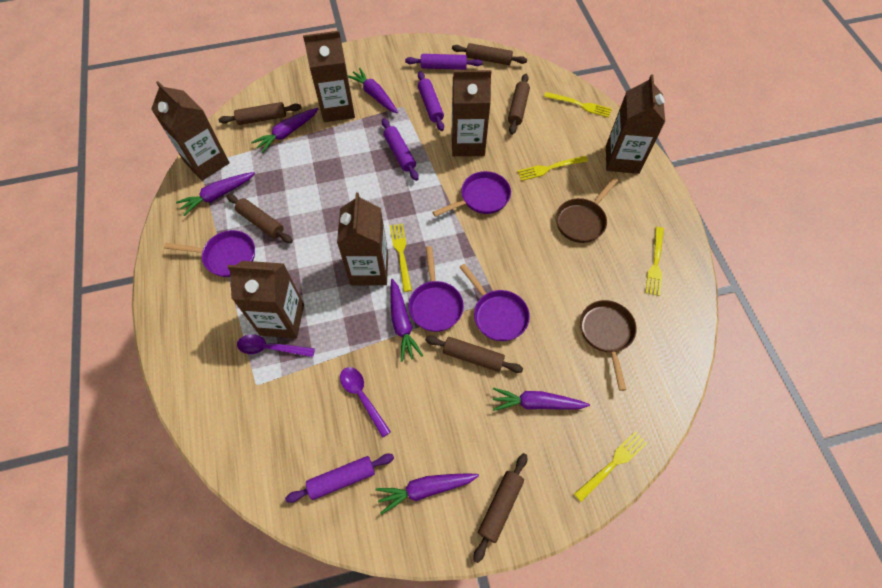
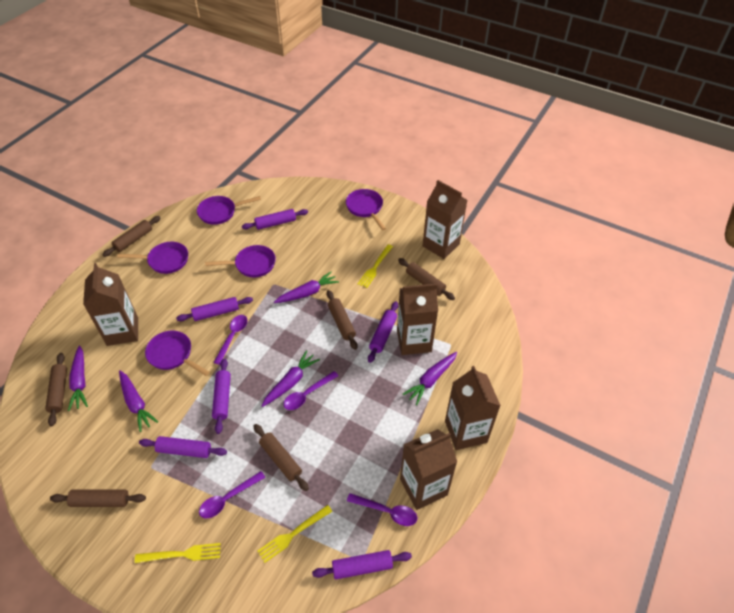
brown carton: [151,81,230,181] [227,261,304,338] [303,31,355,122] [337,193,388,285] [452,70,491,156] [606,75,665,174] = 6 -> [83,263,138,346] [397,284,438,355] [400,429,457,510] [422,180,467,259] [445,366,501,450] = 5
brown pan: [556,177,618,243] [580,300,637,391] = 2 -> none = 0
purple carrot: [176,172,255,216] [251,108,318,153] [348,68,398,113] [376,473,479,515] [390,279,423,362] [493,388,590,411] = 6 -> [68,346,88,411] [119,370,158,432] [262,350,320,407] [274,271,339,303] [403,352,457,405] = 5
purple pan: [164,230,255,277] [409,246,464,332] [433,171,511,217] [460,264,530,341] = 4 -> [117,242,188,274] [145,331,210,376] [197,196,261,225] [205,245,276,277] [346,189,386,230] = 5
purple rolling pin: [285,454,394,503] [382,118,418,181] [405,54,482,70] [418,71,444,131] = 4 -> [139,436,227,458] [176,297,253,321] [212,359,231,434] [242,209,308,230] [312,550,412,579] [368,301,398,363] = 6
purple spoon: [237,334,315,357] [340,367,391,438] = 2 -> [199,471,265,518] [213,315,248,365] [283,371,338,410] [347,493,417,526] = 4
yellow fork: [390,223,412,292] [517,156,588,181] [544,92,612,118] [574,431,647,502] [645,227,664,296] = 5 -> [135,543,221,563] [258,505,332,563] [358,244,393,288] = 3

